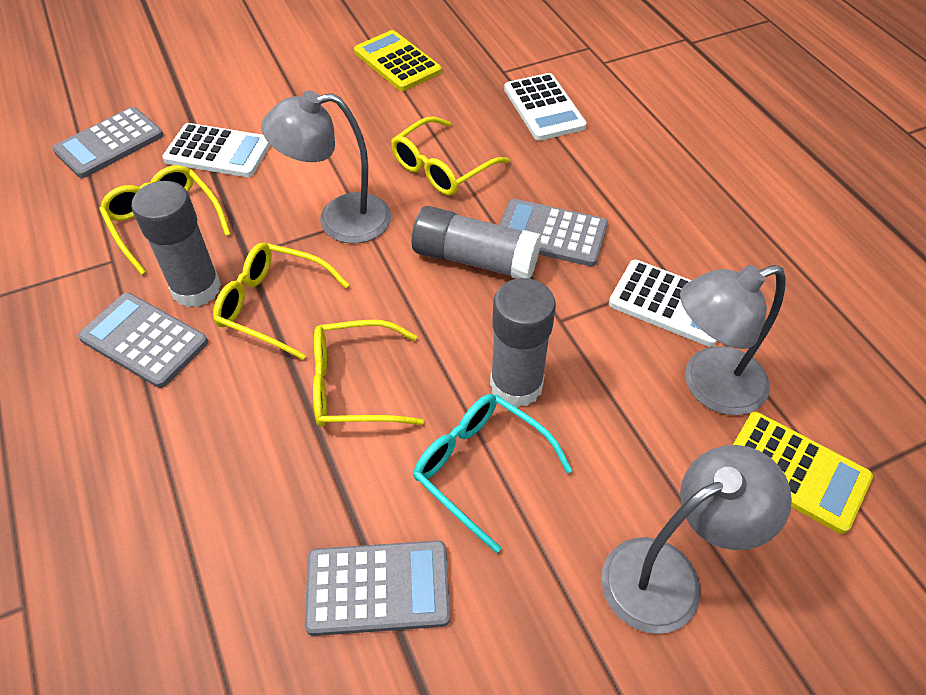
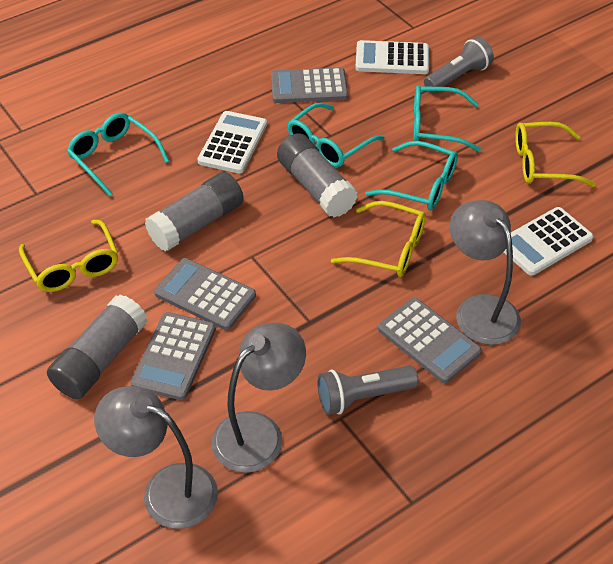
grey flashlight: none = 0 -> [317,366,419,415] [424,37,494,93] = 2
turquoise glasses: [413,394,573,553] = 1 -> [67,112,169,196] [287,103,384,167] [365,141,458,211] [414,85,481,152] = 4
yellow calculator: [354,30,442,91] [733,412,873,534] = 2 -> none = 0
yellow glasses: [99,165,231,275] [213,243,349,360] [313,320,424,427] [391,117,510,195] = 4 -> [19,220,118,292] [331,201,426,277] [515,122,596,187] = 3

